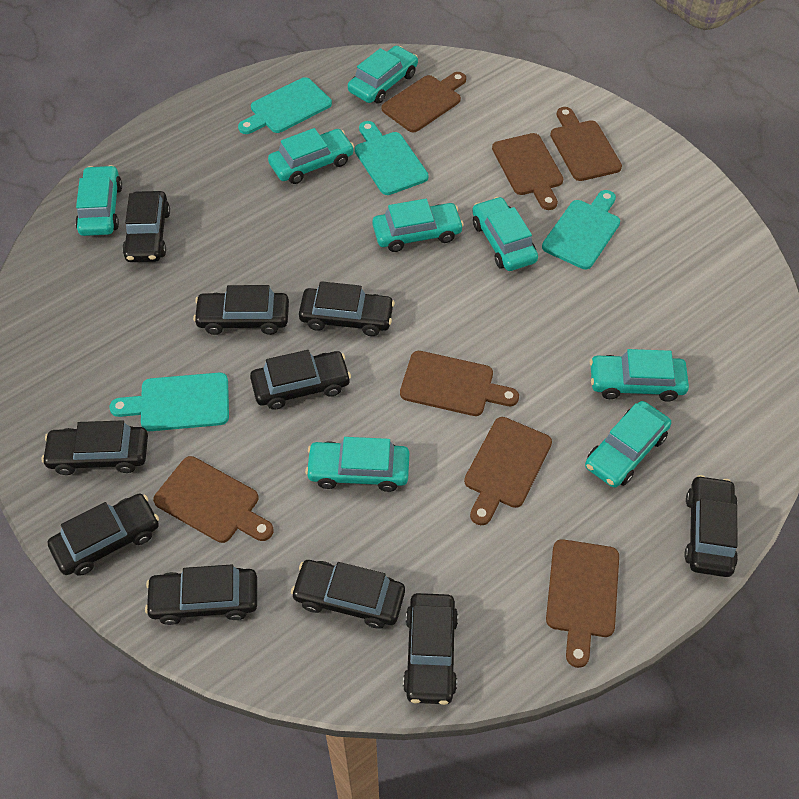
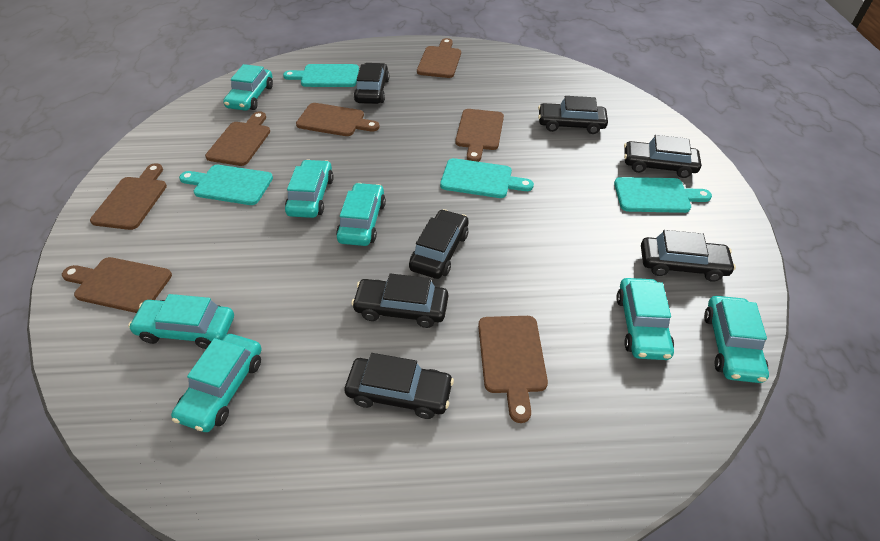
black car: [42,420,148,475] [48,494,159,576] [122,191,170,262] [145,564,257,625] [193,285,289,335] [250,350,351,410] [291,560,405,628] [299,281,395,336] [403,593,458,705] [684,475,738,577] = 10 -> [345,353,454,419] [351,273,448,328] [354,63,389,104] [409,209,469,279] [538,96,608,134] [624,135,701,178] [641,230,736,282] = 7
turquoise car: [75,165,122,236] [268,128,354,184] [305,437,409,492] [348,46,418,104] [372,199,464,252] [472,197,538,271] [585,401,671,488] [590,349,689,402] = 8 -> [128,294,234,349] [171,334,262,432] [223,64,273,111] [285,159,334,218] [336,183,386,246] [616,278,674,360] [704,296,769,383] = 7

